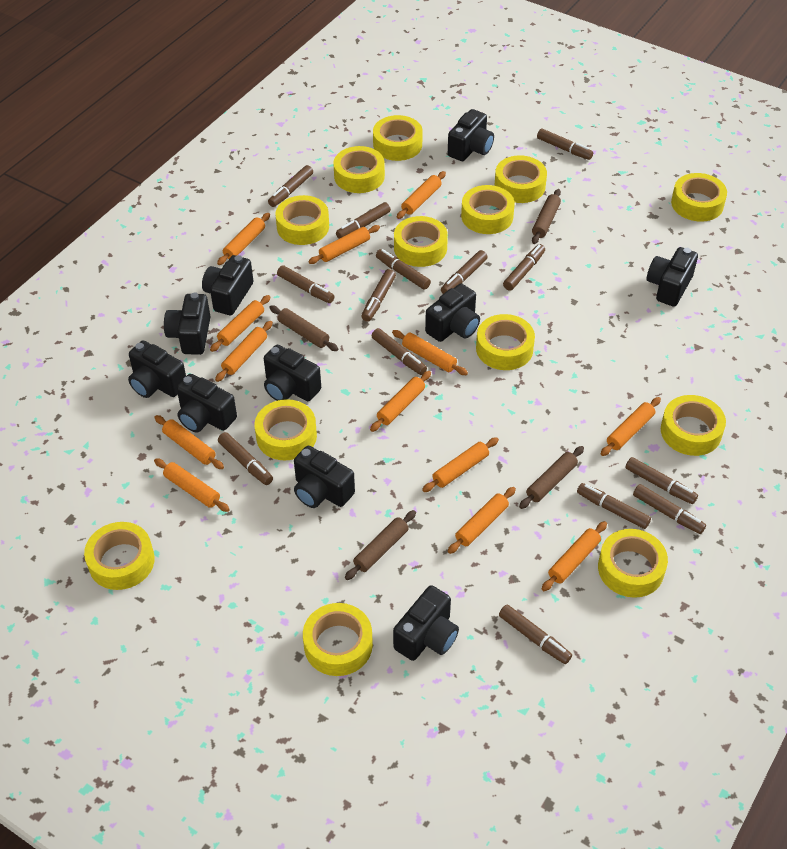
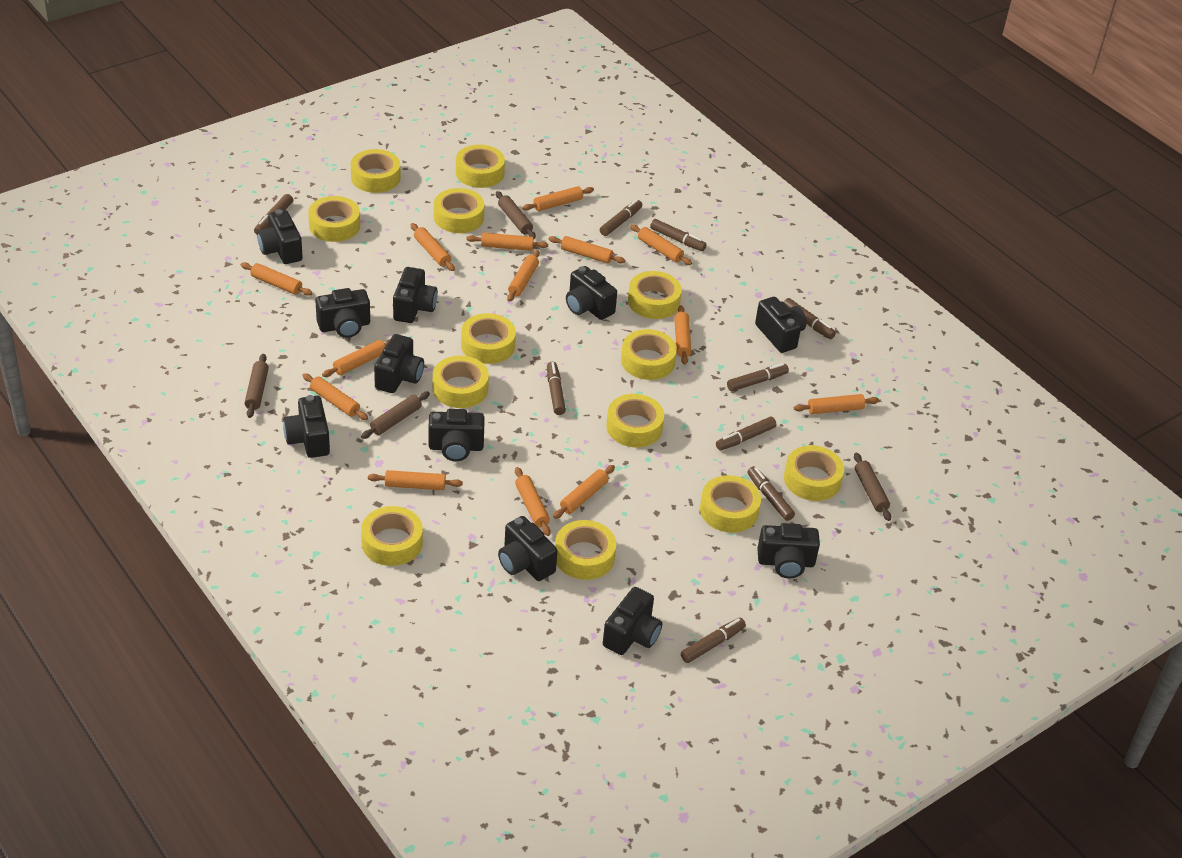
black camera: [128,340,186,398] [164,293,210,355] [176,374,237,433] [202,255,253,315] [264,345,321,401] [294,446,355,508] [393,585,459,661] [425,283,480,342] [448,109,494,161] [647,247,698,306] = 10 -> [257,209,303,264] [283,395,330,458] [315,288,370,338] [374,334,424,393] [393,267,438,323] [428,409,485,461] [498,516,558,581] [566,266,617,320] [603,587,662,655] [755,297,807,353] [757,523,820,578] = 11
brown marker: [218,432,273,485] [268,165,313,207] [277,265,335,303] [336,202,391,239] [361,269,396,322] [372,328,427,375] [376,249,431,290] [441,250,488,294] [499,605,572,664] [503,244,545,291] [537,129,593,160] [577,483,651,529] [626,457,698,504] [633,484,706,534] = 14 -> [254,194,293,235] [547,362,566,415] [600,199,642,236] [650,219,707,251] [681,618,746,663] [716,417,776,450] [727,363,789,391] [747,466,795,521] [784,298,836,339] = 9
orange rolling pin: [154,415,224,469] [154,458,230,512] [210,295,271,352] [215,321,273,382] [217,213,270,265] [308,225,380,264] [370,371,431,432] [392,330,468,375] [397,171,446,219] [422,437,499,492] [448,487,516,554] [542,521,607,591] [601,397,661,456] = 13 -> [241,262,313,296] [302,373,368,420] [322,339,390,377] [368,470,463,490] [411,223,455,271] [466,233,548,251] [507,250,540,302] [515,467,551,536] [522,186,594,211] [549,236,626,264] [553,465,615,519] [630,224,692,265] [674,305,692,365] [794,394,879,414] = 14

